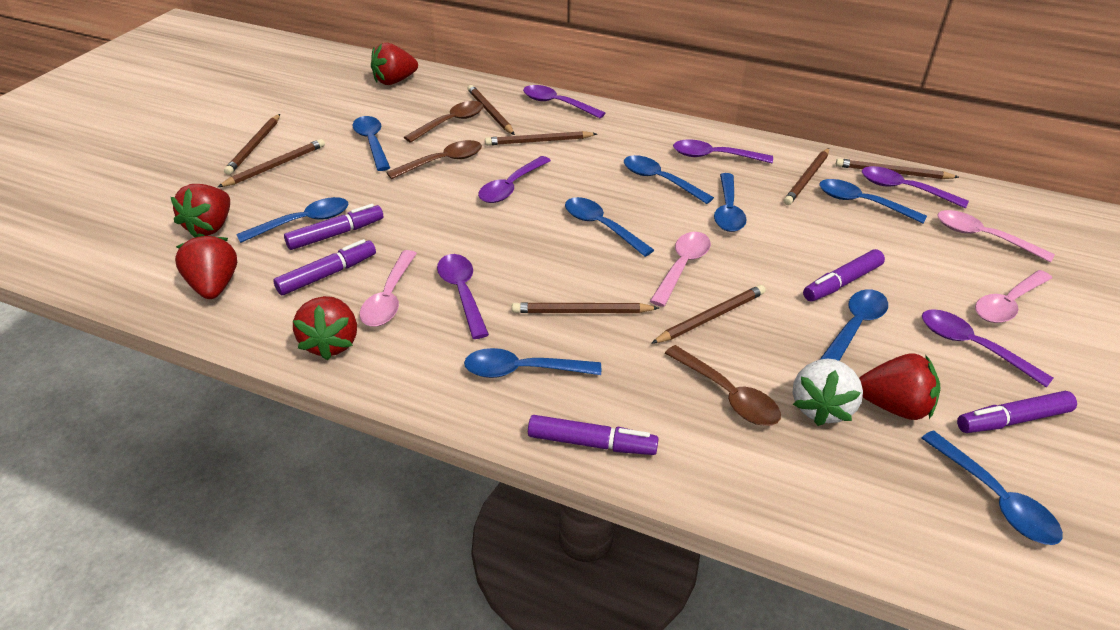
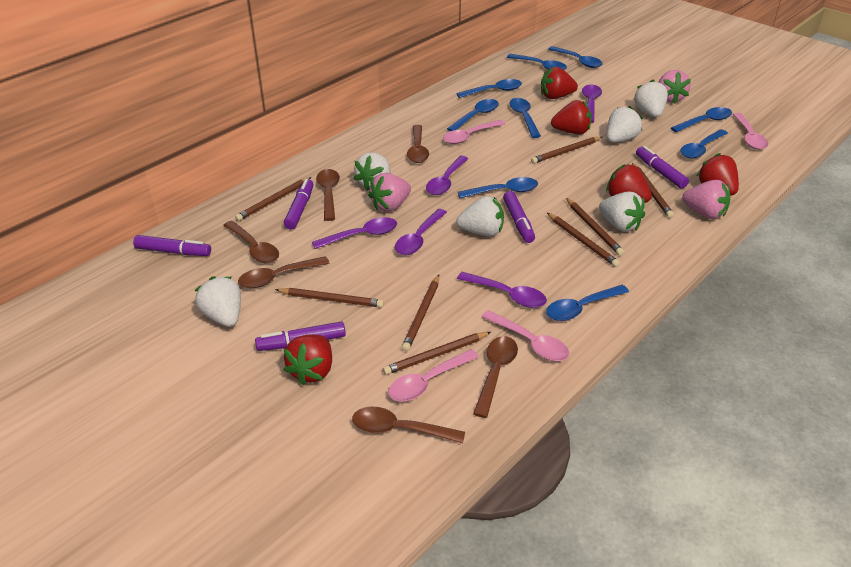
brown spoon: [386,140,482,179] [404,101,483,143] [665,345,781,426] = 3 -> [223,221,279,263] [238,256,329,288] [316,169,340,221] [352,407,465,444] [407,125,429,163] [473,336,518,418] = 6
pink strawberry: none = 0 -> [368,173,411,212] [659,70,691,103] [682,180,730,219] = 3
purple spoon: [437,254,489,339] [478,156,551,203] [523,85,605,118] [673,139,773,163] [862,166,969,208] [922,309,1053,387] = 6 -> [312,217,397,249] [395,209,447,255] [426,156,468,195] [457,272,547,308] [582,85,602,123] = 5
white strawberry: [793,359,863,426] = 1 -> [195,277,241,327] [353,153,391,191] [457,196,504,236] [599,192,645,231] [607,106,643,142] [634,79,668,117] = 6

